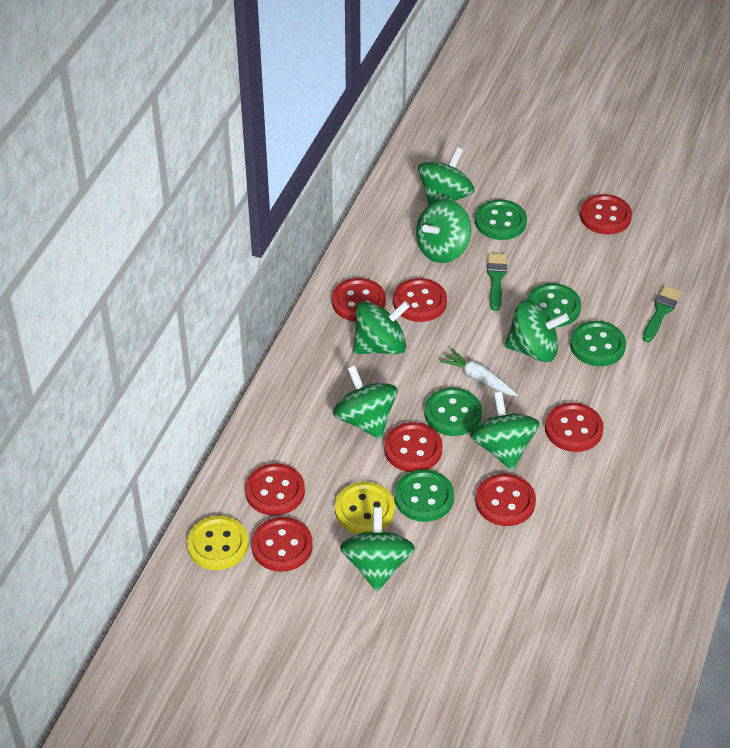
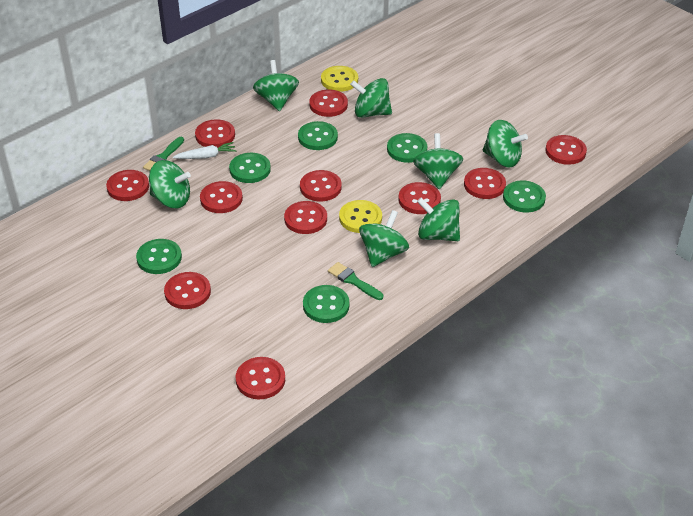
green button: [394,469,454,522] [424,387,482,436] [475,199,527,240] [527,283,581,327] [570,321,626,366] = 5 -> [136,239,182,274] [229,153,271,183] [298,121,338,150] [303,285,349,323] [387,133,427,163] [503,180,546,212] = 6
red button: [245,463,305,516] [251,517,313,572] [332,278,386,322] [384,422,443,472] [393,278,447,322] [475,474,536,526] [545,403,604,452] [580,194,632,234] = 8 -> [106,170,149,201] [164,272,211,309] [195,119,235,148] [200,181,243,213] [236,357,285,399] [284,201,327,234] [300,170,342,202] [309,90,348,117] [398,182,441,214] [464,168,506,199] [545,135,587,165] = 11

